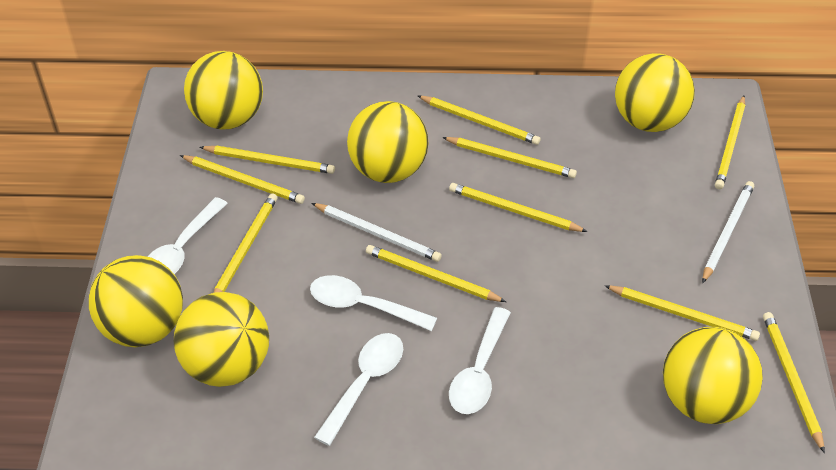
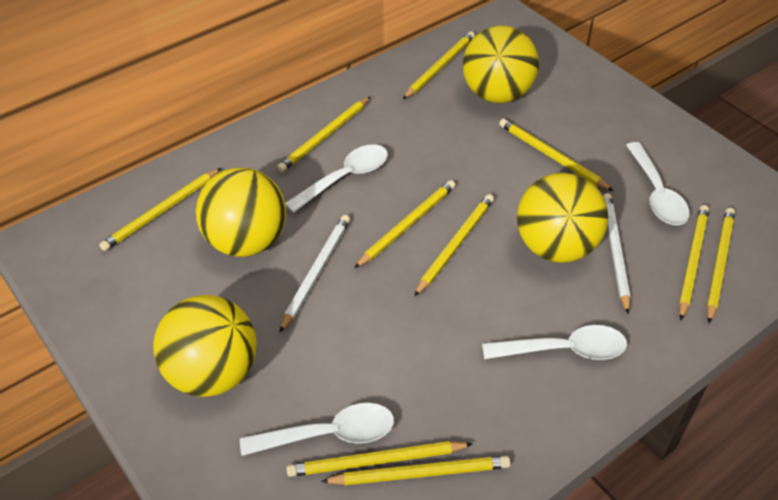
yellow ball: [89,255,183,347] [174,292,269,387] [184,51,263,130] [347,101,429,183] [615,53,695,132] [663,327,763,424] = 6 -> [153,295,257,397] [196,168,286,257] [463,26,539,103] [517,173,608,263] = 4

